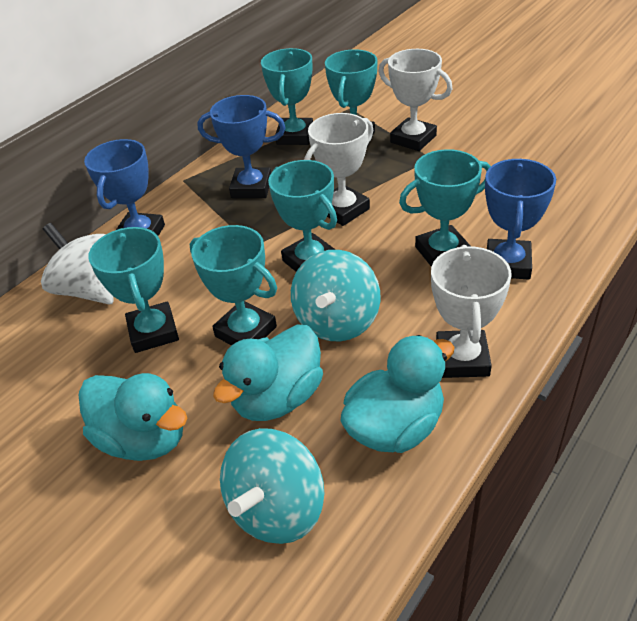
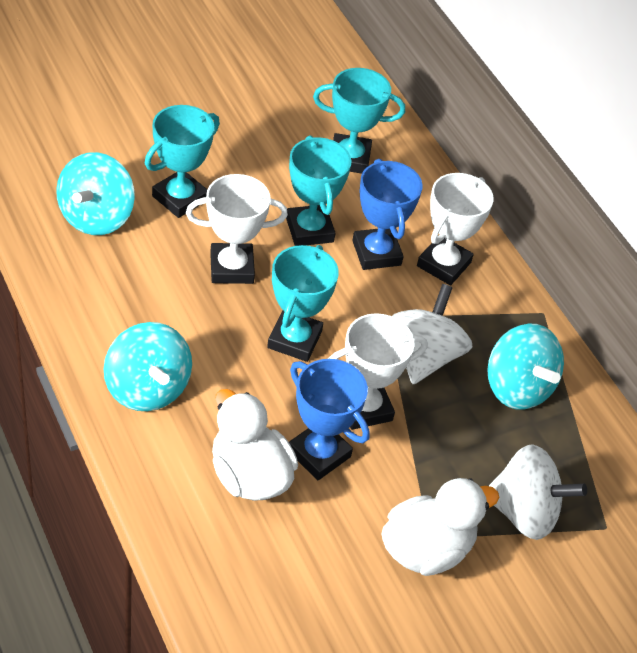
blue trophy: [84,139,165,236] [198,95,286,198] [485,159,556,279] = 3 -> [289,359,370,480] [352,159,423,270] = 2
turquoise duck: [79,373,187,461] [213,324,323,421] [341,335,454,453] = 3 -> none = 0
turquoise spinning top: [220,428,324,544] [291,250,380,341] = 2 -> [56,152,135,235] [103,322,192,411] [487,323,564,409] = 3
turquoise trophy: [88,227,179,353] [190,225,277,345] [261,48,313,145] [268,160,337,271] [325,49,378,147] [399,149,491,267] = 6 -> [145,105,220,218] [267,245,339,362] [286,136,351,246] [313,68,405,174] = 4
white duck: none = 0 -> [212,389,298,501] [382,478,500,576] = 2
white spinning top: [41,223,114,305] = 1 -> [392,284,473,384] [489,444,587,540] = 2

